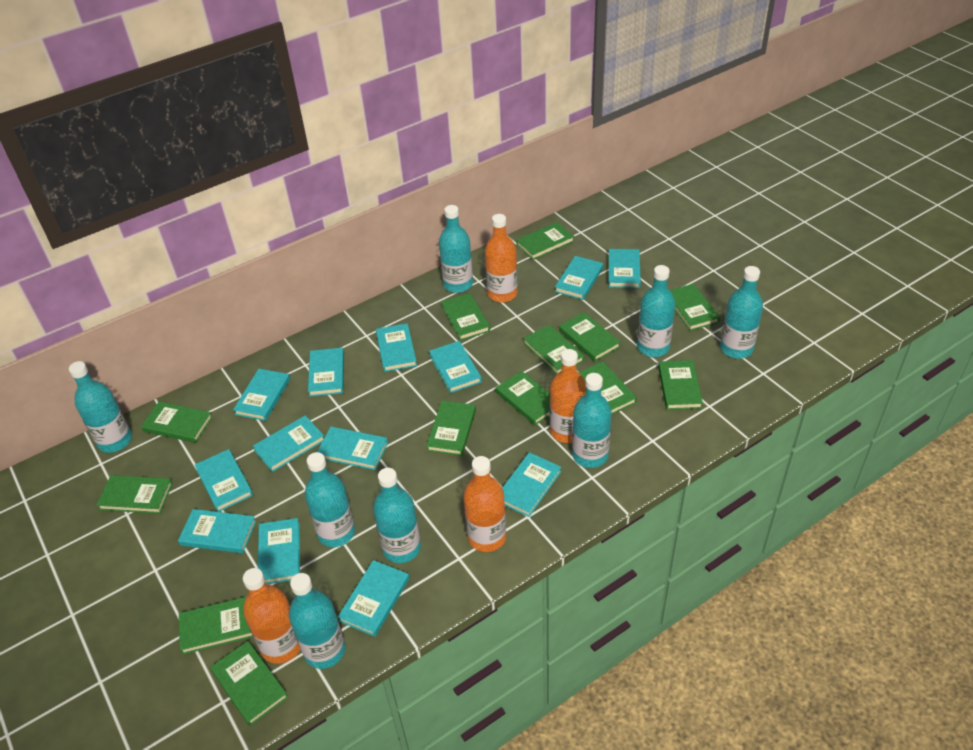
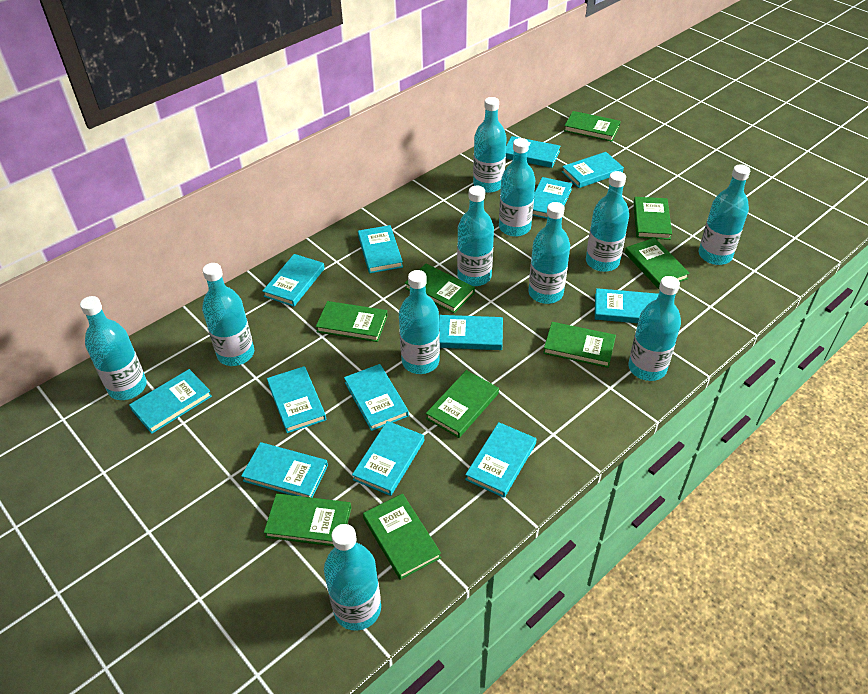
green book: [96,475,173,514] [141,402,213,443] [179,597,253,655] [210,641,288,726] [426,401,476,456] [441,293,490,341] [496,371,550,425] [516,222,574,260] [523,325,584,375] [559,312,620,362] [579,362,637,415] [658,360,703,410] [670,284,720,331] = 13 -> [264,493,351,546] [316,301,387,342] [363,494,441,580] [405,264,475,313] [426,370,499,438] [543,322,616,368] [564,111,621,142] [625,238,690,289] [633,197,672,240] = 9
orange bottle: [243,568,300,664] [463,456,506,552] [485,214,518,303] [550,349,586,443] = 4 -> none = 0
turquoise bottle: [69,361,132,453] [289,573,346,669] [305,452,355,547] [373,468,421,563] [439,205,473,293] [572,373,612,468] [637,265,675,357] [720,266,763,359] = 8 -> [80,296,147,400] [202,263,254,366] [324,524,381,631] [399,270,440,374] [457,186,494,286] [473,97,507,193] [499,138,536,237] [529,202,570,304] [586,171,629,272] [628,276,681,381] [699,164,750,265] = 11

